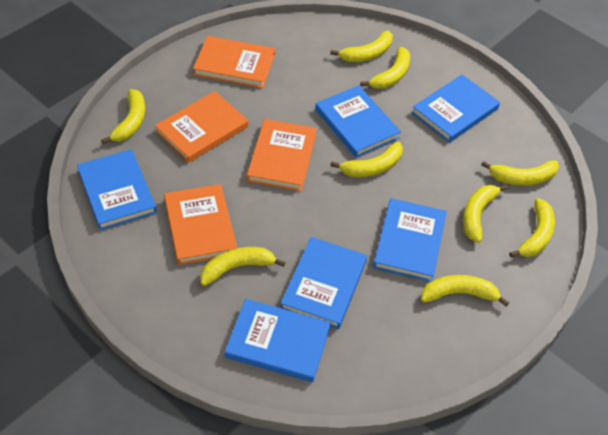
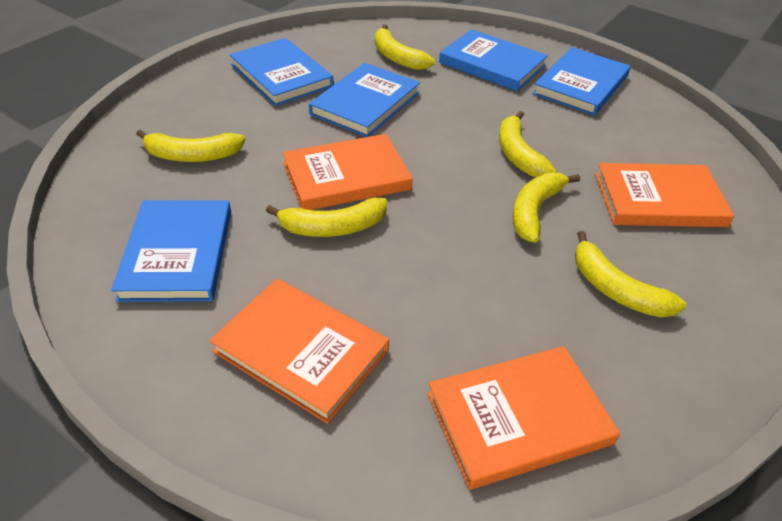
blue book: [77,149,157,230] [225,299,331,382] [281,237,367,329] [315,85,401,158] [373,198,447,282] [412,74,500,143] = 6 -> [111,200,231,302] [229,38,333,106] [309,63,420,137] [439,29,548,91] [533,47,631,116] = 5
yellow banana: [101,89,145,144] [200,247,286,286] [330,30,393,62] [330,142,403,177] [360,47,410,89] [421,275,509,306] [463,185,508,243] [481,160,559,186] [509,198,555,257] = 9 -> [136,129,245,162] [266,197,387,237] [375,25,435,70] [499,111,556,177] [513,173,580,243] [575,231,687,317] = 6

